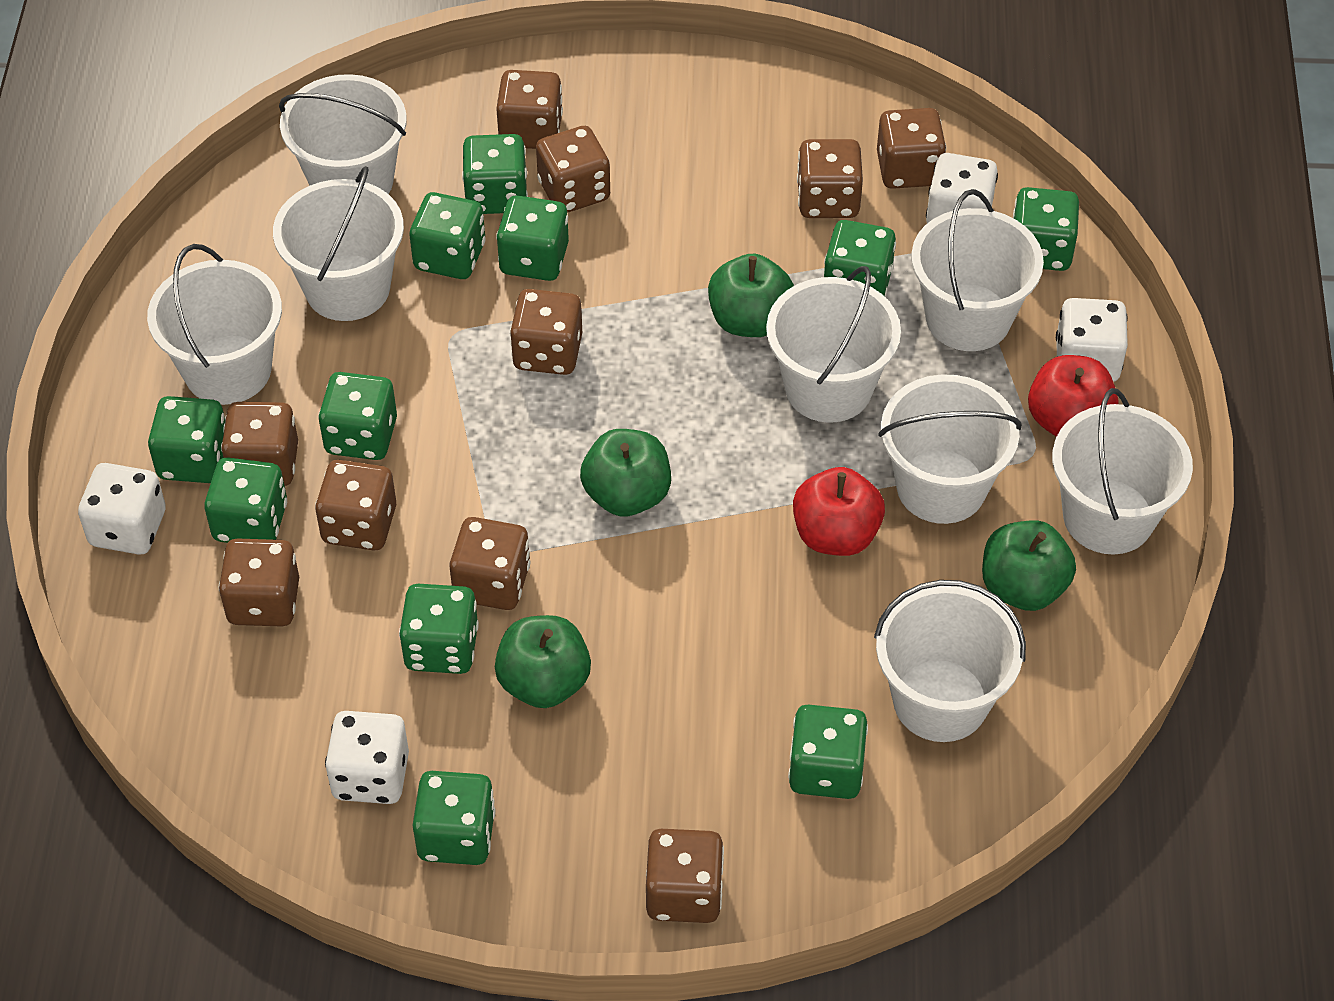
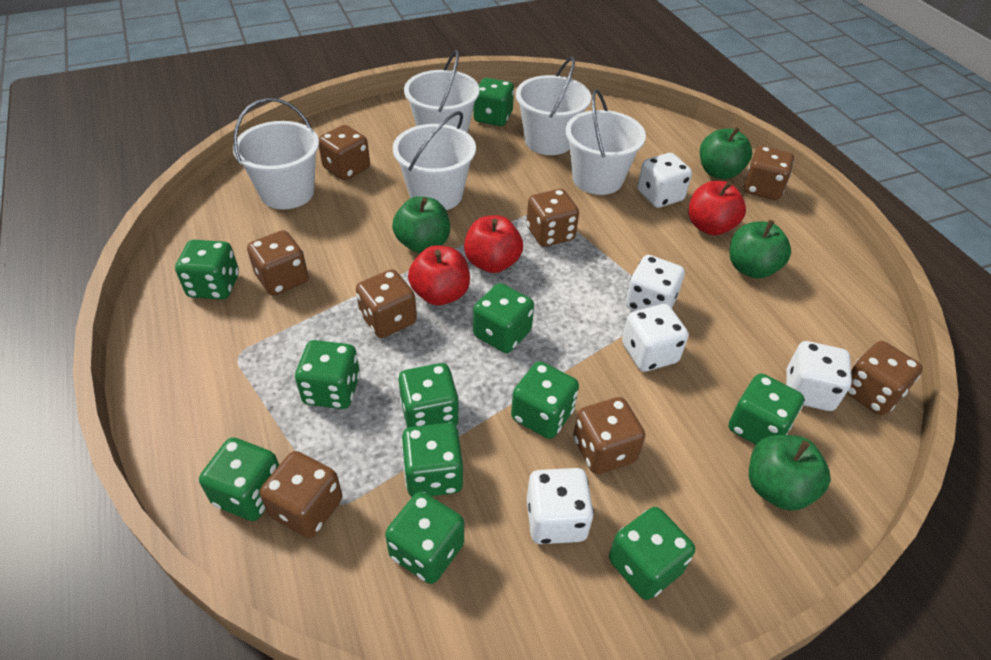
brown dice: [219,538,299,627] [221,402,298,486] [315,460,396,551] [450,517,531,610] [496,70,563,149] [510,289,582,375] [536,126,610,213] [646,829,724,923] [797,139,863,218] [877,108,946,189] = 10 -> [247,230,309,296] [260,451,342,538] [318,125,370,180] [356,269,417,338] [526,189,579,247] [573,397,645,474] [744,146,794,200] [846,341,923,415] = 8
red apple: [793,467,885,556] [1028,355,1119,437] = 2 -> [408,245,470,305] [464,215,523,273] [689,181,746,235] = 3
white bucket: [147,244,282,405] [273,166,404,321] [279,74,406,194] [766,266,901,423] [874,580,1026,742] [878,374,1022,524] [911,189,1044,351] [1052,388,1193,555] = 8 -> [233,98,319,209] [393,111,476,210] [404,50,480,133] [516,57,591,155] [565,89,646,195] = 5
white dice: [78,463,166,555] [325,711,409,804] [926,153,998,223] [1056,298,1128,382] = 4 -> [527,468,594,544] [622,304,689,372] [625,255,685,311] [637,153,692,208] [786,341,852,411] = 5

